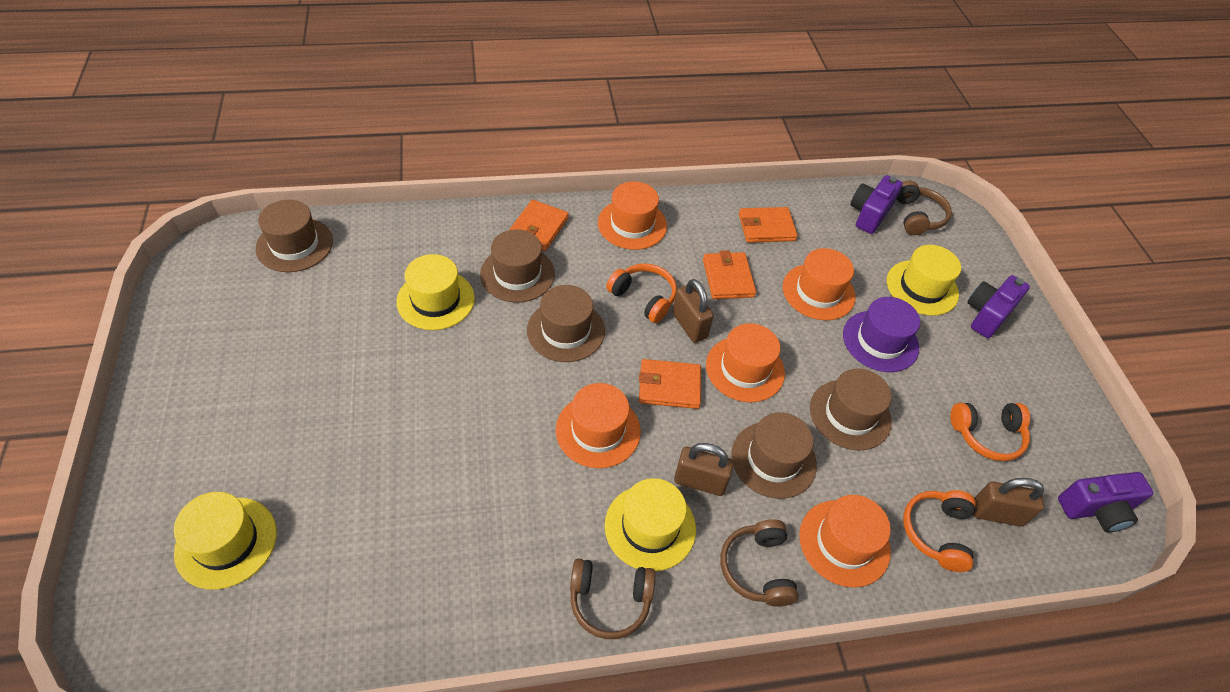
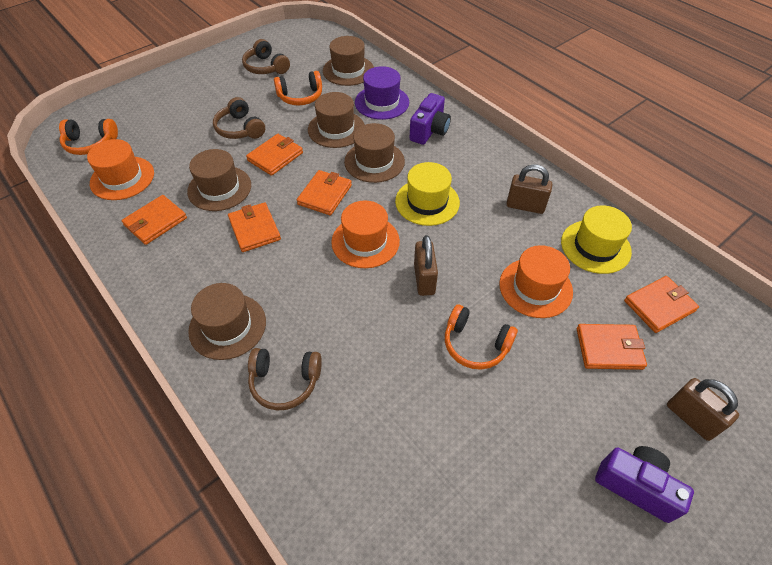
orange hat: [556,383,641,468] [598,181,667,250] [706,323,785,402] [783,248,856,320] [799,495,891,588] = 5 -> [87,139,154,200] [331,201,400,268] [499,245,573,318] = 3
orange wallet: [509,200,569,251] [639,359,701,409] [703,250,756,299] [739,207,798,243] = 4 -> [121,195,187,245] [228,202,281,252] [246,134,303,176] [297,170,352,216] [577,324,647,370] [624,276,699,333] = 6
purple camera: [850,175,903,234] [967,275,1030,338] [1058,472,1153,532] = 3 -> [410,93,451,145] [595,446,694,523] = 2
yellow hat: [174,492,277,589] [396,254,475,330] [605,478,696,571] [887,245,961,316] = 4 -> [395,162,460,226] [561,205,632,274] = 2

